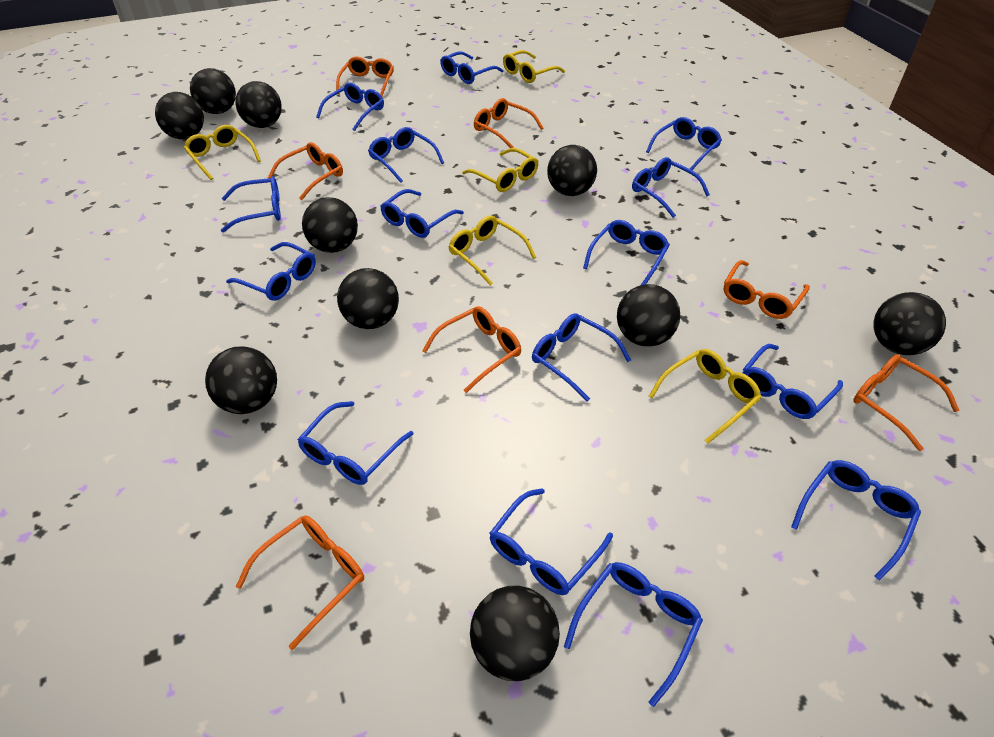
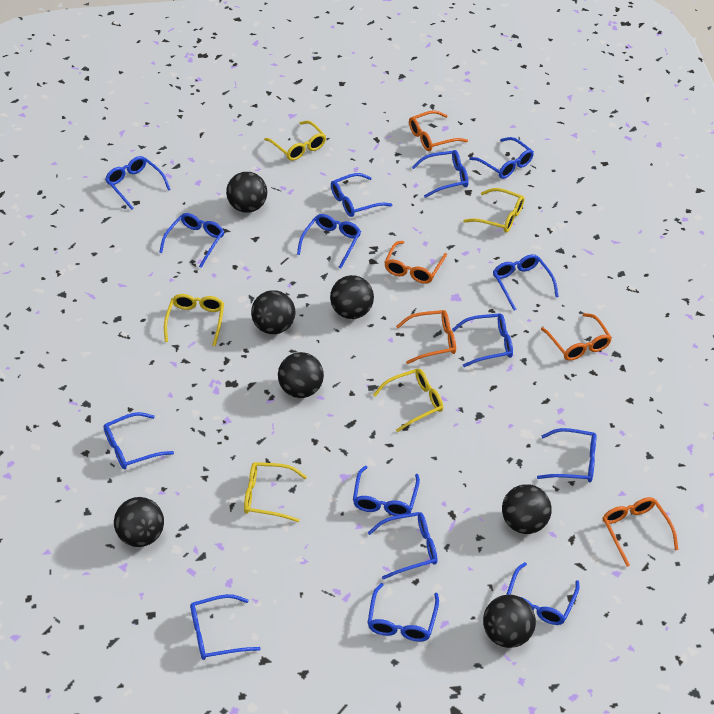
black ball: [155,92,204,139] [190,68,236,114] [205,346,277,414] [235,81,281,128] [302,197,358,253] [337,268,399,329] [470,586,560,681] [547,145,597,196] [617,284,680,347] [874,292,946,355] = 10 -> [114,497,164,547] [226,172,267,213] [251,290,295,334] [278,352,324,398] [330,275,374,319] [483,595,536,648] [502,484,552,534] = 7
orange glasses: [236,515,364,650] [268,142,343,200] [336,56,394,96] [422,306,521,393] [474,98,543,148] [724,260,810,319] [853,354,959,451] = 7 -> [384,241,447,284] [396,310,456,364] [409,110,468,151] [541,313,612,361] [602,497,678,567] = 5

